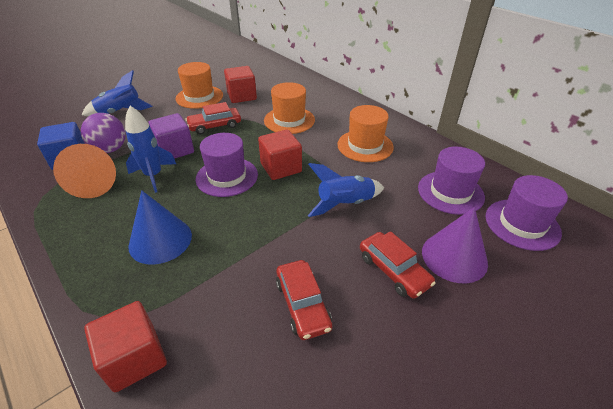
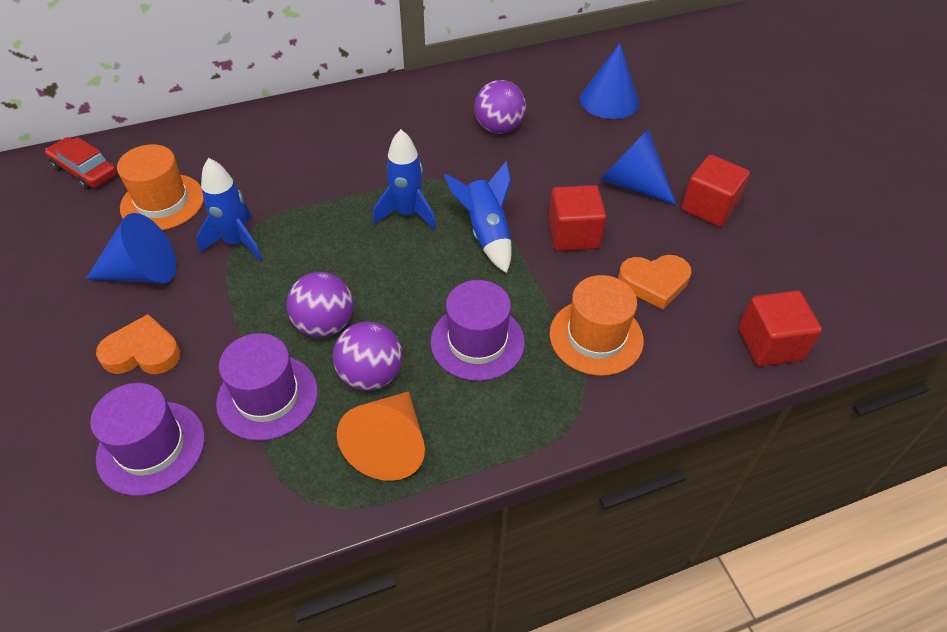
blue cone: [128,190,192,265] = 1 -> [86,213,177,283] [580,43,639,119] [600,130,676,205] = 3
blue cube: [37,122,85,170] = 1 -> none = 0
orange hat: [175,62,223,109] [264,82,315,134] [337,105,394,162] = 3 -> [117,144,204,230] [550,275,644,376] = 2
orange heart: none = 0 -> [96,314,181,374] [618,255,692,309] = 2
purple ball: [81,113,126,153] = 1 -> [287,272,353,337] [333,322,403,391] [474,80,526,134] = 3
purple cone: [422,207,488,283] = 1 -> none = 0
purple cube: [149,113,194,159] = 1 -> none = 0
red car: [185,102,241,134] [276,260,332,340] [360,231,436,299] = 3 -> [45,137,117,190] = 1

